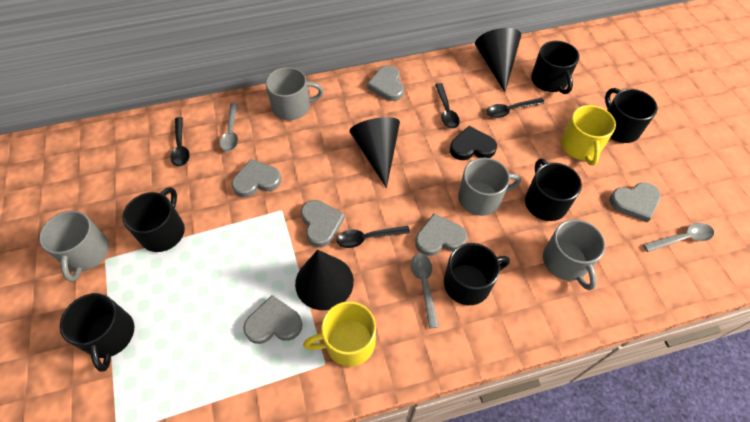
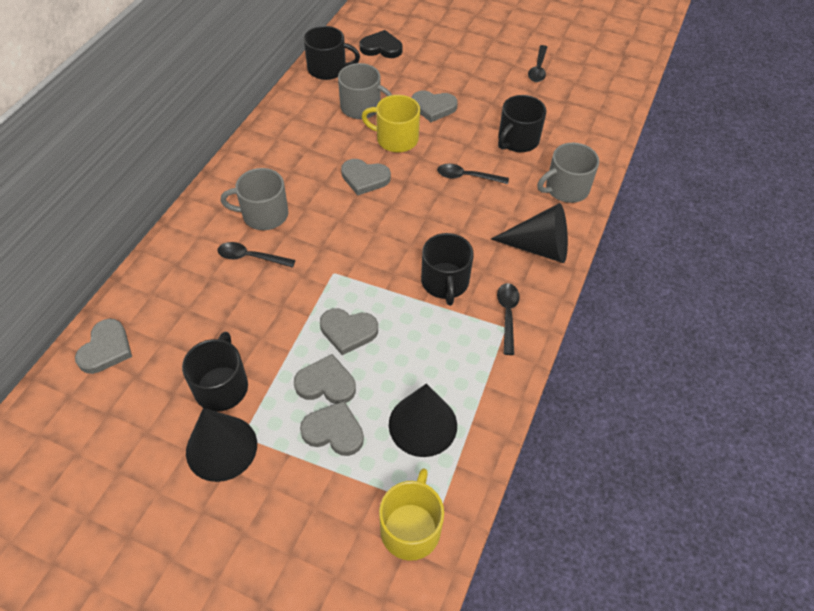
black mug: [60,293,134,372] [122,187,185,252] [444,243,510,305] [525,159,582,221] [531,41,579,94] [605,88,658,143] = 6 -> [182,332,248,411] [304,26,360,80] [421,233,474,306] [498,95,546,152] = 4
grey mug: [39,211,109,282] [266,67,324,120] [458,158,521,216] [543,219,605,290] = 4 -> [220,168,288,230] [338,63,392,119] [537,143,599,203] = 3
grey spoon: [220,103,238,152] [411,253,439,328] [643,223,714,252] = 3 -> none = 0

